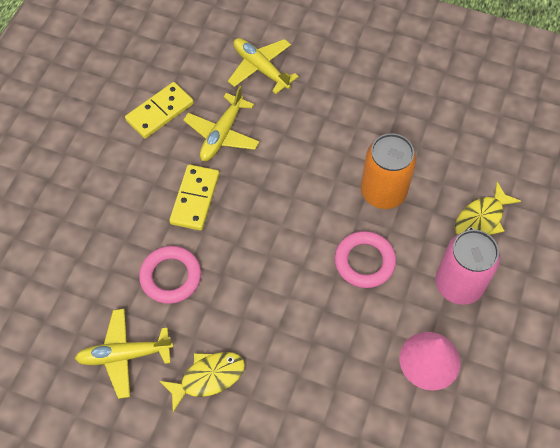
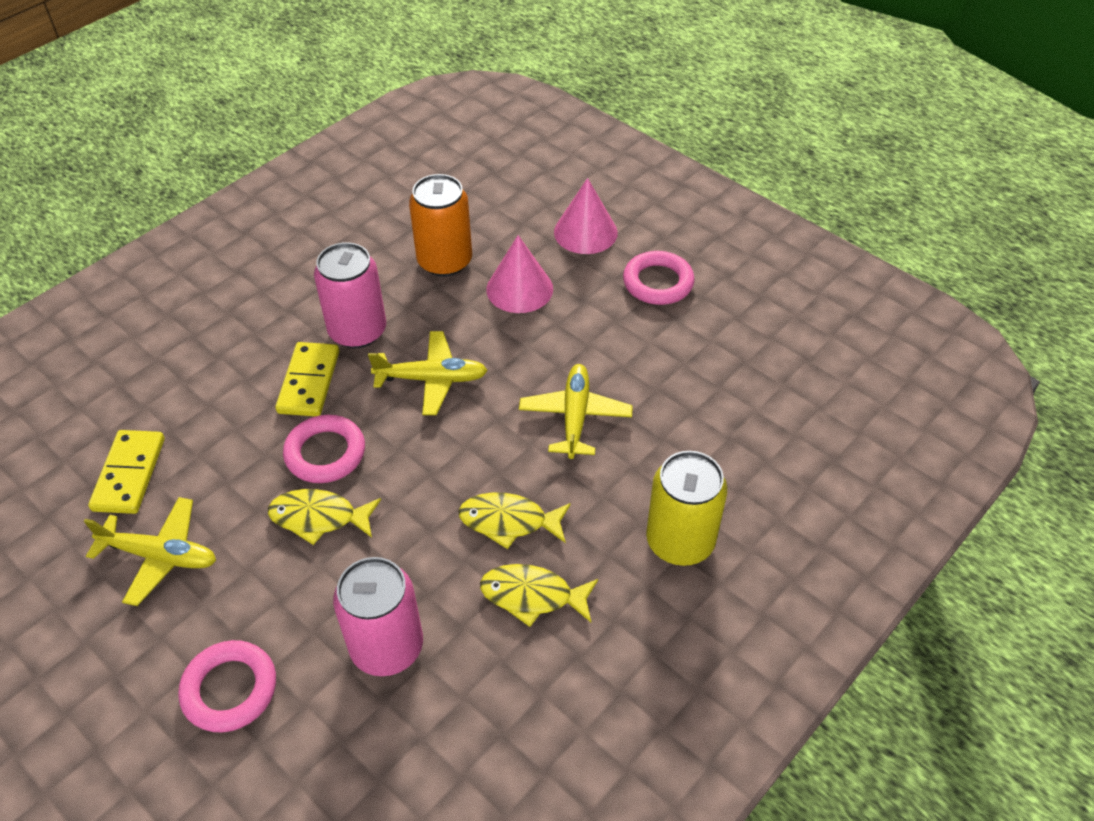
pink can: [436,230,500,305] = 1 -> [314,242,386,348] [333,557,423,676] = 2
pink cone: [400,332,460,391] = 1 -> [487,235,553,313] [554,178,618,254] = 2
pink ring: [139,246,201,304] [335,231,396,288] = 2 -> [178,640,276,732] [283,415,365,483] [623,251,695,305] = 3
yellow can: none = 0 -> [646,451,727,566] = 1
yellow fish: [160,352,245,412] [455,182,521,235] = 2 -> [268,489,381,545] [459,492,571,549] [480,564,598,627] = 3

